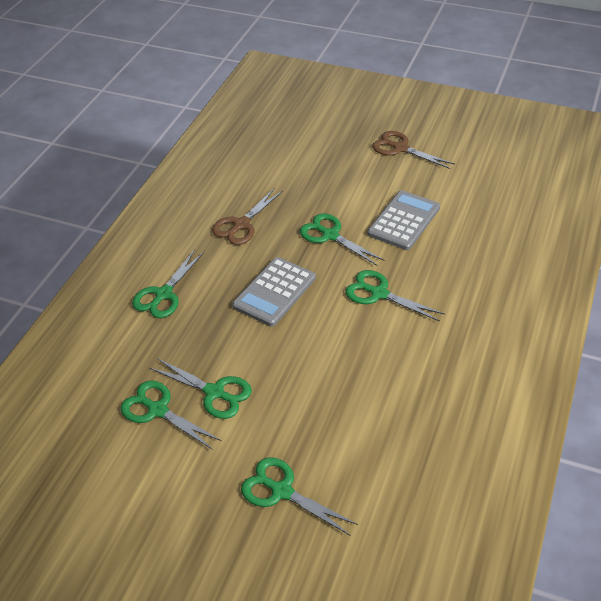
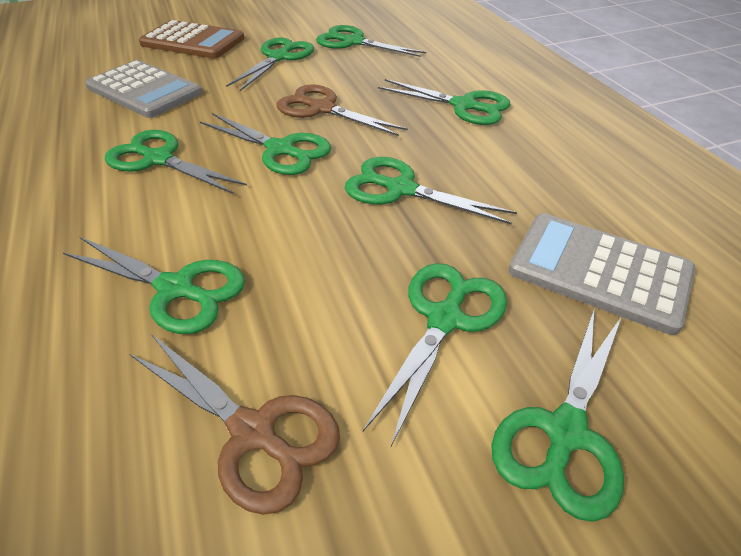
brown calculator: none = 0 -> [139,20,245,59] = 1
green scissors: [121,380,222,450] [132,249,204,318] [150,358,252,419] [241,457,358,535] [300,213,385,266] [345,270,444,322] = 6 -> [62,237,245,334] [105,130,247,194] [200,113,331,175] [226,38,314,91] [316,25,426,57] [345,157,517,224] [363,263,507,446] [378,79,510,125] [491,307,624,522] = 9

